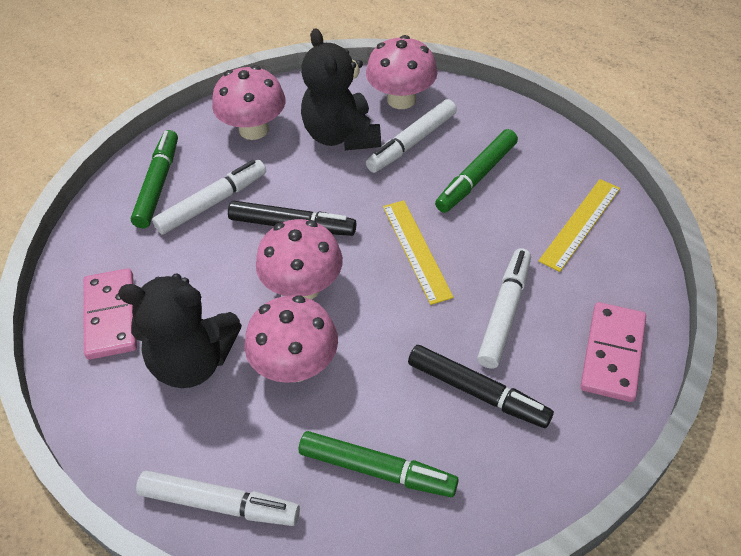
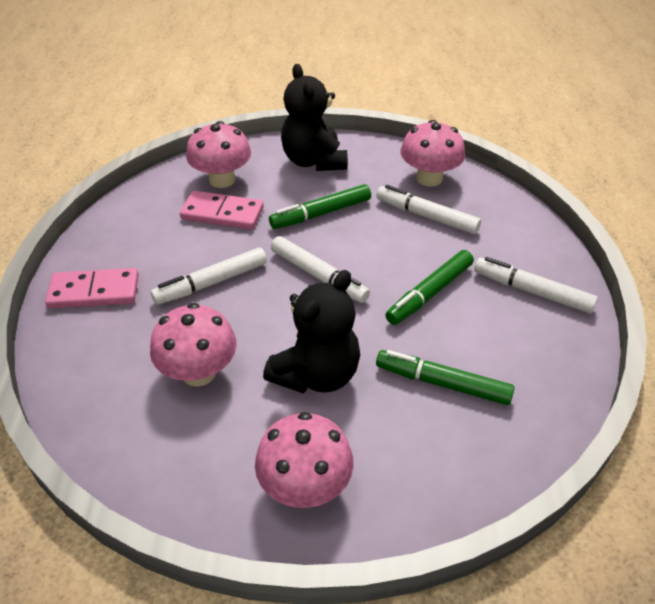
black marker: [228,201,356,236] [408,345,554,428] = 2 -> none = 0
yellow ruler: [383,200,454,305] [539,179,620,272] = 2 -> none = 0

